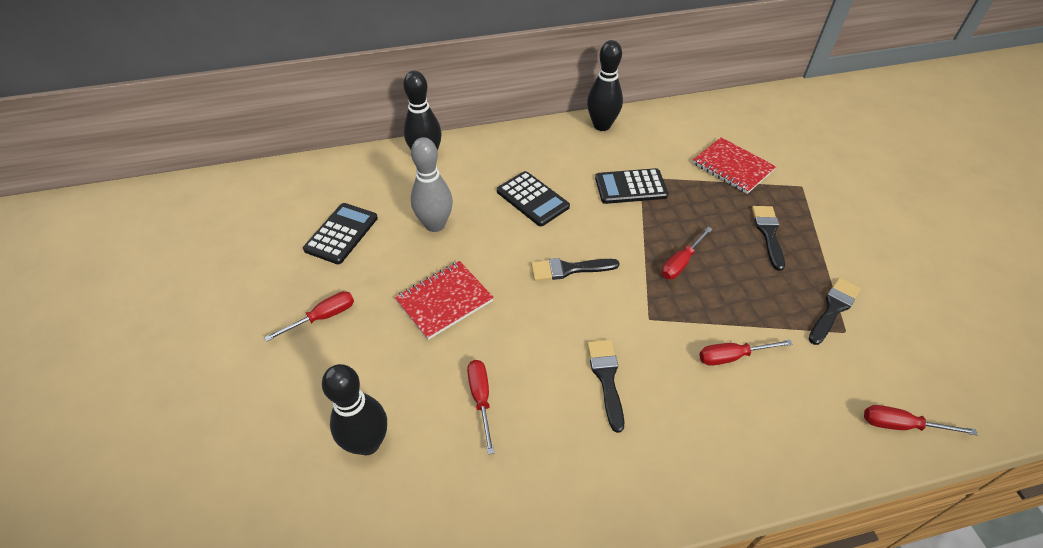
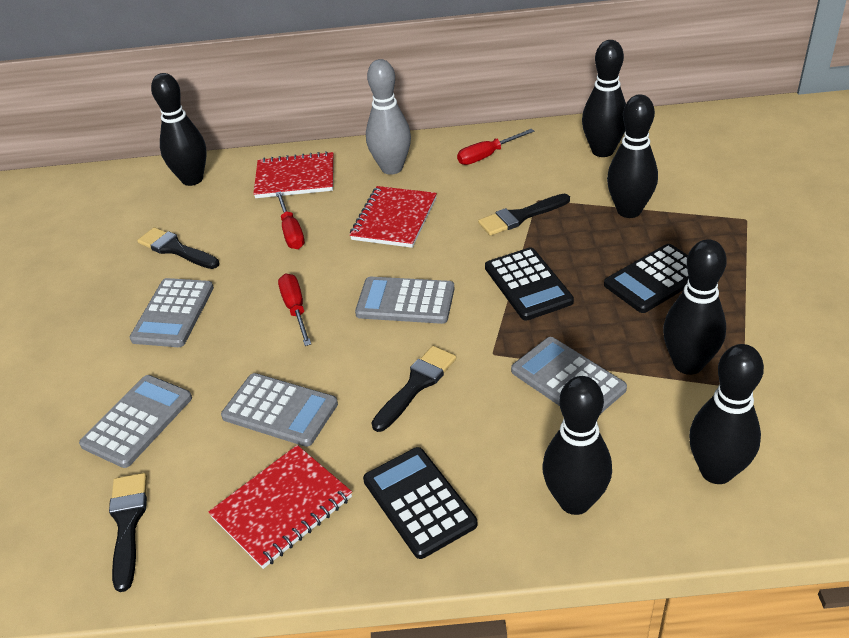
black bowling pin: [322,364,387,455] [403,71,442,151] [587,40,623,131] = 3 -> [151,73,207,186] [542,376,612,515] [582,40,626,157] [607,95,658,218] [663,239,727,375] [689,344,764,484] = 6
grey calculator: none = 0 -> [79,375,192,468] [130,278,214,347] [221,373,338,447] [355,277,455,324] [511,337,627,413] = 5
red notebook: [395,261,494,340] [693,137,776,194] = 2 -> [208,445,352,569] [253,151,334,198] [350,186,437,248] = 3
red screwdriver: [264,291,354,342] [467,360,494,454] [662,227,713,279] [699,340,793,366] [864,405,978,435] = 5 -> [276,191,305,249] [278,274,311,346] [457,129,534,165] = 3

